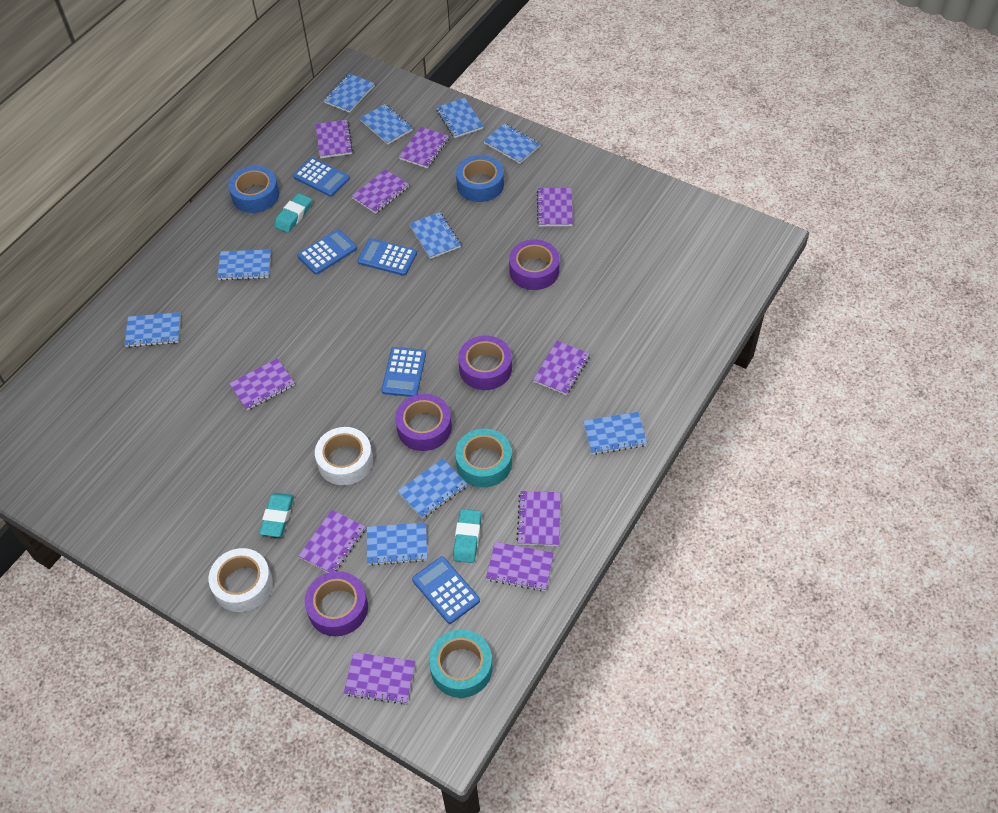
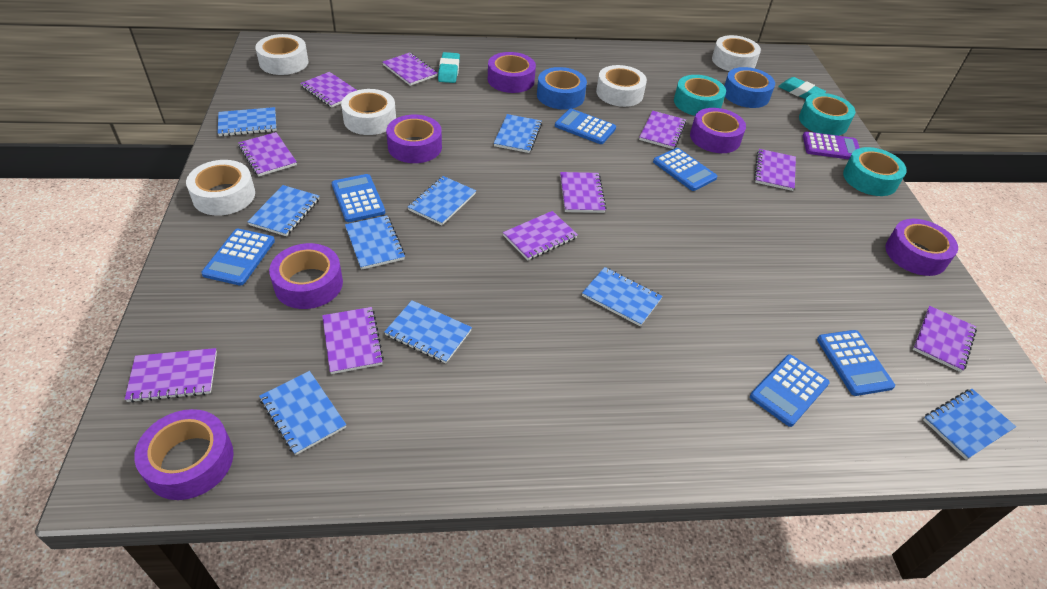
blue calculator: [293,158,350,197] [297,229,357,275] [357,238,417,276] [381,347,426,397] [412,556,480,624] = 5 -> [201,229,275,286] [332,174,385,222] [555,108,616,144] [653,148,717,191] [750,354,830,427] [817,330,895,396] = 6
blue notebook: [125,312,181,347] [217,249,271,280] [324,73,375,113] [360,104,413,145] [367,522,428,566] [398,459,467,519] [409,212,461,259] [436,98,484,138] [484,123,540,164] [583,412,648,455] = 10 -> [218,107,276,136] [247,185,319,236] [259,371,346,455] [345,215,405,270] [384,300,472,363] [408,176,476,225] [494,114,542,153] [582,267,663,326] [923,389,1016,460] = 9
purple calculator: none = 0 -> [803,132,860,159] = 1
purple tape: [305,571,368,636] [395,394,452,451] [458,336,512,390] [509,240,560,290] = 4 -> [134,409,234,500] [269,243,343,309] [386,115,442,163] [488,52,536,93] [690,108,746,153] [885,219,958,276] = 6
turquoise eraser: [259,493,294,537] [274,193,312,233] [453,509,481,563] = 3 -> [438,52,460,83] [778,77,826,99] = 2
turquoise tape: [429,630,493,698] [455,429,512,487] = 2 -> [674,75,726,116] [799,93,855,136] [843,147,907,196] = 3
white tape: [209,548,273,612] [315,427,373,485] = 2 -> [186,160,255,216] [255,34,309,75] [341,89,396,135] [596,65,647,107] [712,35,761,71] = 5

